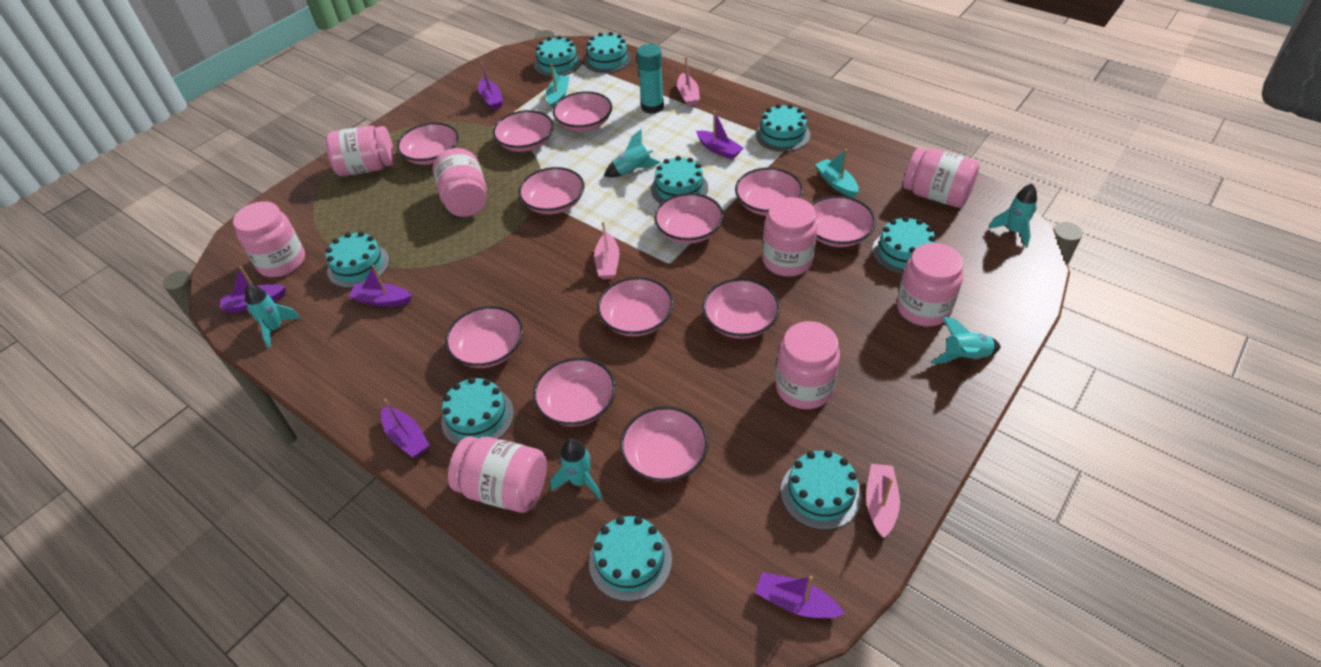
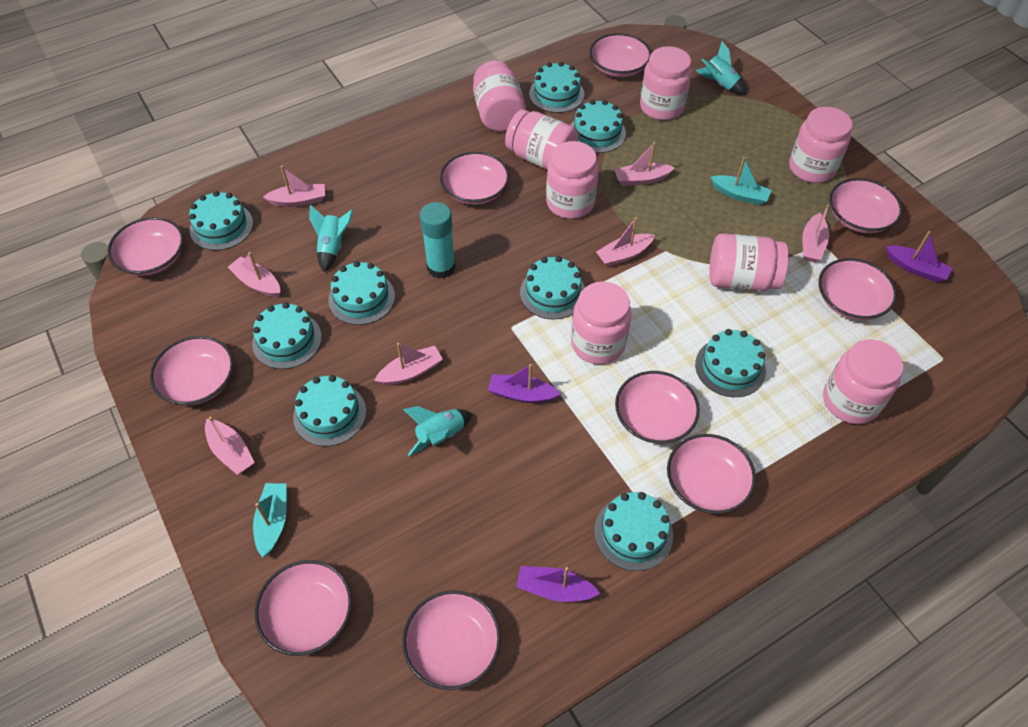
pink boat: [594,222,619,280] [677,57,700,107] [866,464,900,538] = 3 -> [205,417,255,475] [228,252,280,297] [263,166,325,207] [374,343,443,385] [596,217,655,267] [614,142,675,186] [803,204,829,262] = 7
pink bowl: [397,122,459,165] [445,306,523,368] [493,110,554,152] [518,167,585,214] [533,358,616,426] [553,91,612,131] [597,277,674,336] [620,406,708,482] [654,193,724,244] [702,278,780,339] [735,168,803,216] [811,196,876,247] = 12 -> [108,217,184,276] [150,336,234,405] [255,560,352,656] [402,590,501,690] [440,152,509,205] [589,33,651,77] [615,371,700,444] [667,434,756,514] [818,258,897,320] [829,178,903,233] = 10
purple boat: [220,266,286,313] [348,265,412,307] [381,399,430,458] [478,62,503,110] [696,111,743,160] [755,572,845,618] = 6 -> [488,364,561,403] [516,566,600,602] [886,231,953,282] = 3
turquoise rocket: [245,284,301,348] [550,438,602,500] [604,129,661,177] [931,316,1001,364] [989,183,1037,248] = 5 -> [309,205,353,272] [403,406,472,456] [696,41,746,95] = 3

